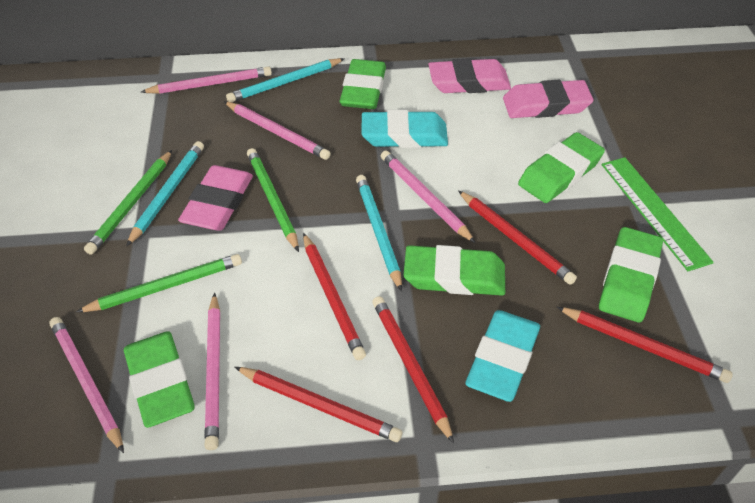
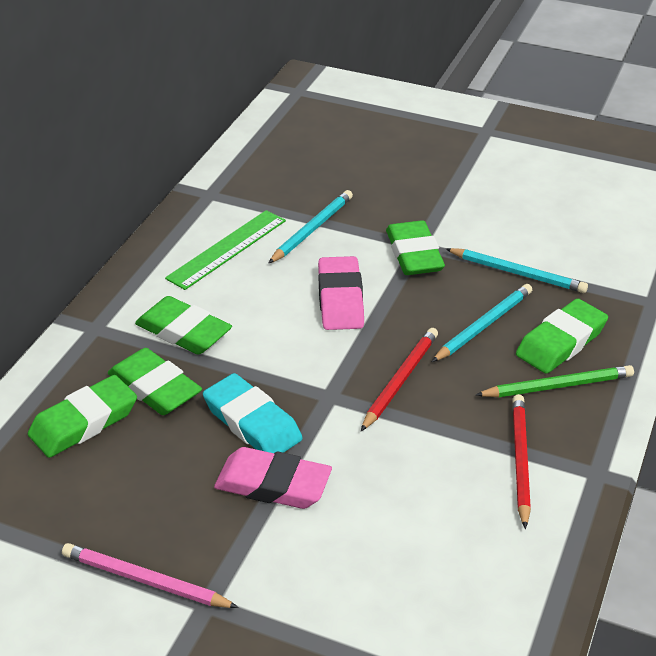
green pencil: [76,254,242,312] [84,150,172,255] [247,148,299,252] = 3 -> [476,365,634,397] = 1
pink eraser: [178,165,253,231] [428,58,511,93] [503,80,593,118] = 3 -> [214,447,332,509] [318,256,364,330] = 2
pink pencil: [49,317,124,453] [141,66,272,94] [204,293,220,450] [224,101,331,160] [381,151,475,243] = 5 -> [62,543,239,608] = 1
red pencil: [235,367,402,442] [303,233,366,360] [372,296,454,444] [458,190,577,285] [557,307,733,383] = 5 -> [361,328,438,431] [512,394,531,529] = 2
turquoise eraser: [362,110,448,148] [465,310,540,402] = 2 -> [203,373,302,453] = 1

